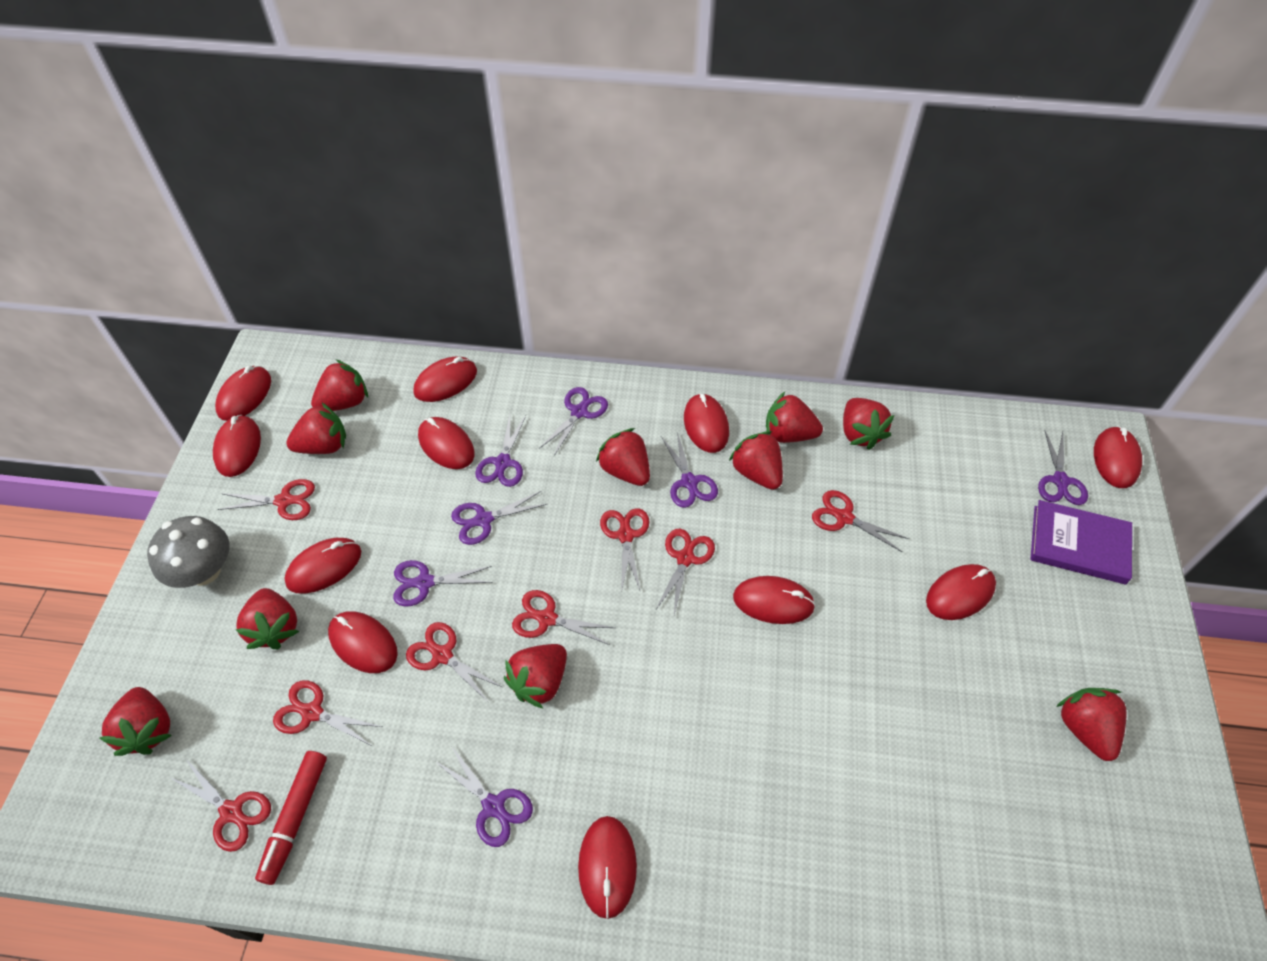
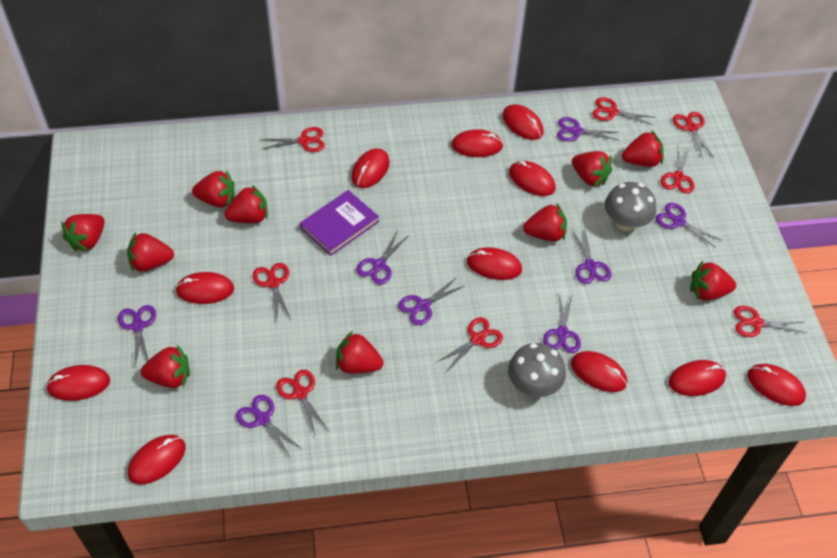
grey mushroom: [147,516,230,588] = 1 -> [508,343,566,397] [605,182,656,231] = 2
purple scissors: [393,560,493,607] [435,747,533,847] [451,491,548,545] [475,414,526,487] [539,387,608,456] [661,432,718,508] [1038,430,1088,505] = 7 -> [118,305,156,366] [236,395,302,457] [356,231,409,285] [398,277,466,325] [543,294,581,353] [557,117,618,142] [572,230,611,284] [656,203,721,248] = 8
red marker: [255,751,327,885] = 1 -> none = 0

